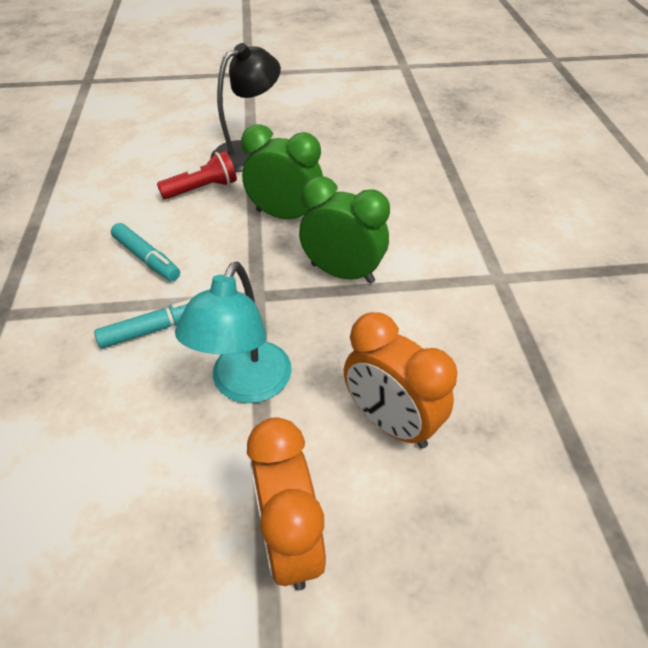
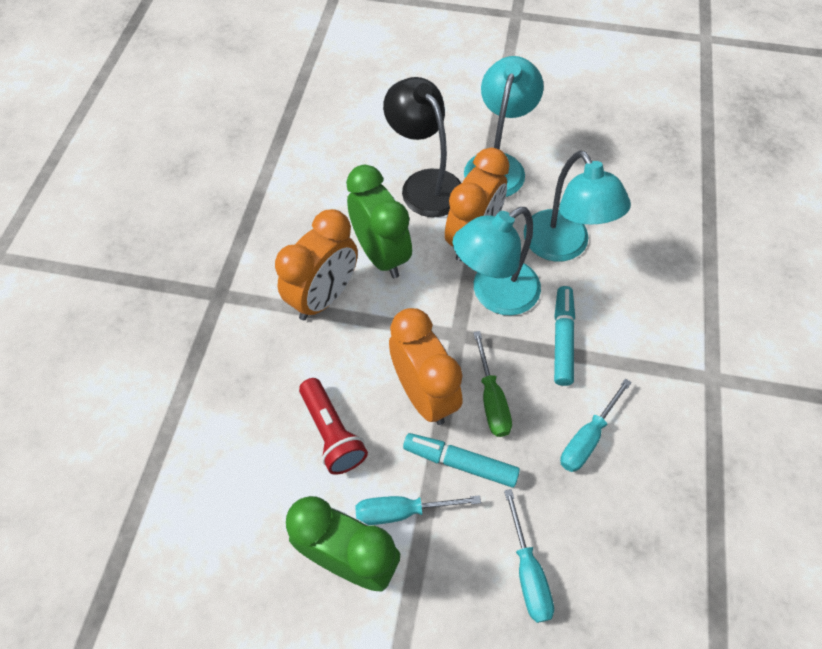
green screwdriver: none = 0 -> [473,331,512,437] = 1
orange clock: [247,417,326,590] [344,312,457,448] = 2 -> [275,209,358,320] [389,308,463,425] [445,148,509,261] = 3
turquoise lamp: [175,262,292,403] = 1 -> [453,207,541,315] [464,56,544,197] [524,151,631,262] = 3
turquoise screwdriver: none = 0 -> [355,495,481,525] [504,489,554,623] [560,378,632,472] = 3

